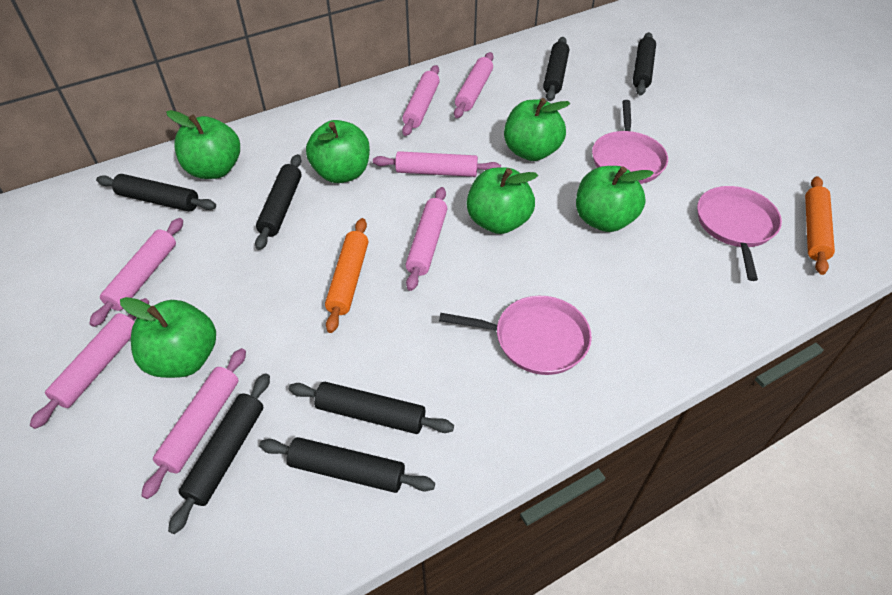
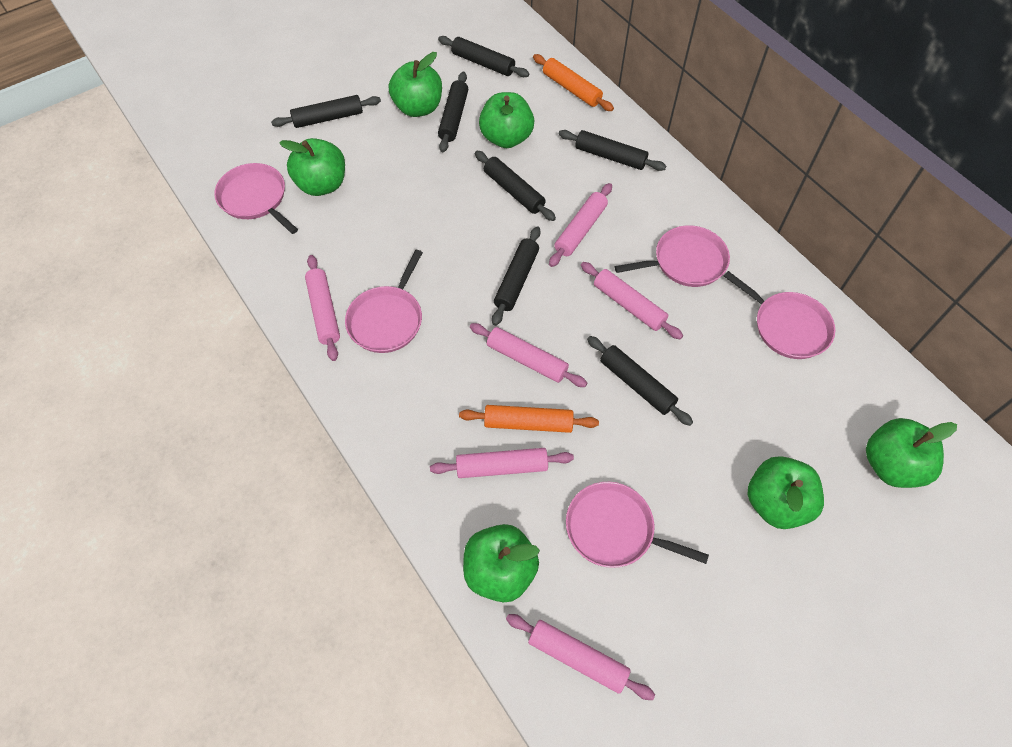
pink pan: [439,296,592,375] [592,100,668,184] [697,186,782,281] = 3 -> [214,163,298,234] [345,250,423,353] [566,482,709,568] [615,225,730,287] [724,271,835,359] = 5
pink rolling pin: [30,298,149,429] [89,218,183,327] [141,348,246,499] [373,151,501,177] [402,65,440,136] [406,187,447,291] [454,52,494,118] = 7 -> [305,255,340,361] [430,448,574,478] [470,323,587,387] [506,614,655,700] [549,183,612,267] [581,262,683,339] = 6

